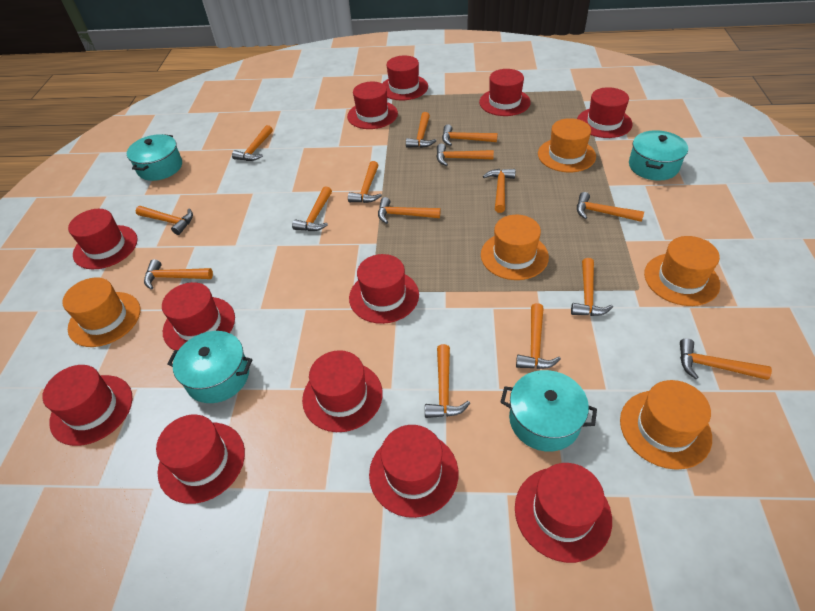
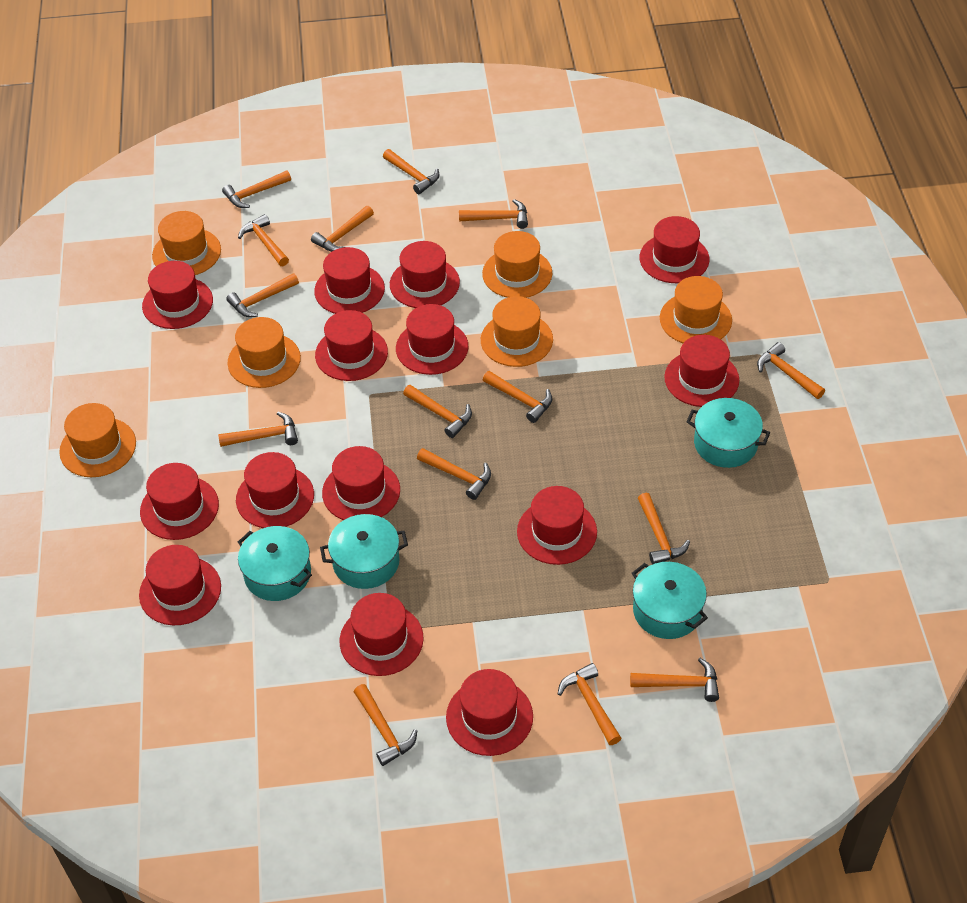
orange hat: [62,278,140,347] [481,215,549,280] [538,118,596,172] [620,380,712,470] [644,236,720,306] = 5 -> [59,403,136,477] [152,211,221,275] [228,317,301,388] [481,296,553,367] [482,231,552,298] [660,276,732,343] = 6
red hat: [42,365,132,446] [68,209,138,269] [156,415,245,504] [162,282,235,350] [302,350,383,432] [347,82,398,129] [349,254,419,324] [369,425,458,518] [382,56,428,100] [479,69,531,116] [515,463,612,563] [577,87,633,138] = 12 -> [139,545,221,625] [140,463,219,540] [142,261,213,329] [236,452,314,528] [314,247,385,314] [315,310,388,381] [322,446,400,520] [340,593,423,676] [390,241,460,308] [396,304,468,375] [446,669,533,756] [517,486,597,565] [640,216,710,283] [664,335,739,407] = 14

